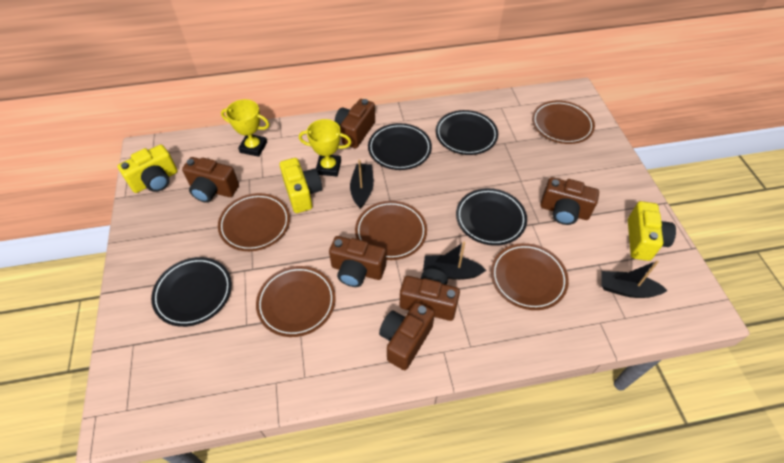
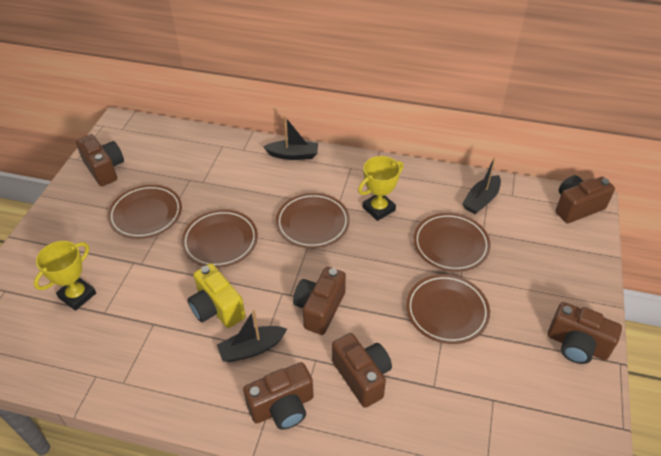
black plate: [151,257,232,327] [368,123,432,170] [436,110,498,155] [456,188,527,246] = 4 -> none = 0
yellow camera: [118,144,177,193] [280,158,322,213] [628,201,676,261] = 3 -> [188,263,245,328] = 1

